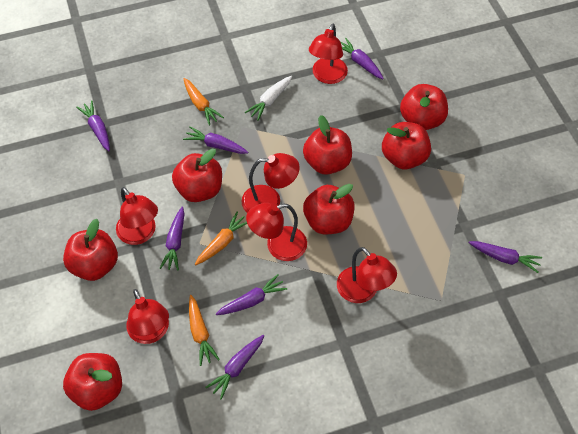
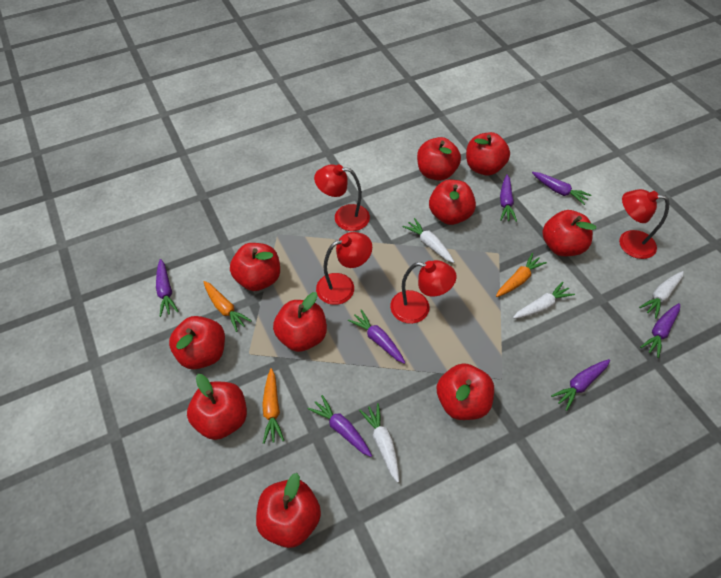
red apple: [63,219,118,281] [63,353,122,411] [172,149,222,202] [303,115,352,175] [303,184,355,234] [382,122,431,169] [400,84,448,130] = 7 -> [169,316,225,369] [187,374,247,440] [230,243,280,291] [256,473,321,548] [273,292,327,352] [417,137,461,181] [429,180,476,225] [437,363,494,420] [466,132,510,176] [543,210,596,256] = 10
red lamp: [116,187,158,245] [126,289,169,344] [241,153,300,213] [246,203,307,261] [309,23,348,84] [337,247,397,303] = 6 -> [314,164,370,231] [316,232,372,305] [390,260,456,324] [619,189,669,259] = 4
white carrot: [245,76,292,121] = 1 -> [359,403,399,483] [403,218,454,263] [513,282,575,319] [639,271,684,318] = 4

